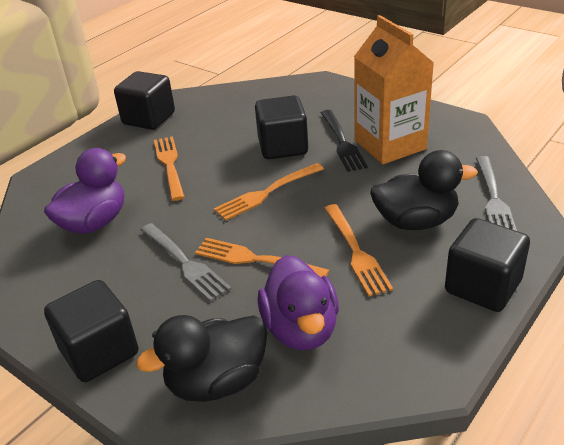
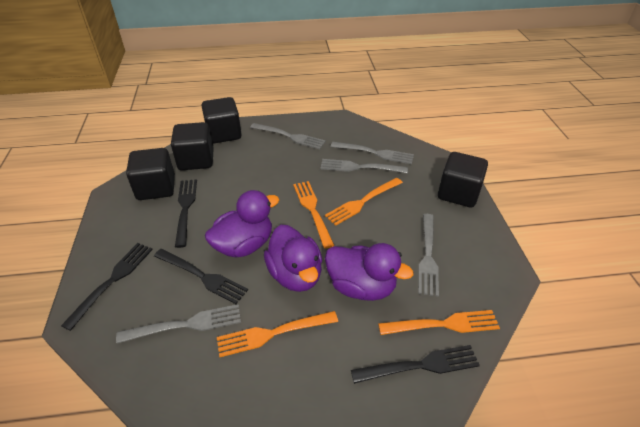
black duck: [136,315,268,402] [370,150,477,230] = 2 -> none = 0
black fork: [321,110,368,172] = 1 -> [61,243,153,331] [154,249,248,304] [175,179,197,248] [351,345,480,384] = 4
grey fork: [141,223,231,302] [476,156,517,231] = 2 -> [116,304,241,343] [250,123,326,149] [321,159,408,173] [331,142,414,164] [418,214,439,297] = 5
orange carton: [354,15,434,164] = 1 -> none = 0
purple duck: [44,148,126,234] [257,255,339,350] = 2 -> [205,190,279,258] [264,225,322,292] [325,243,413,301] = 3

